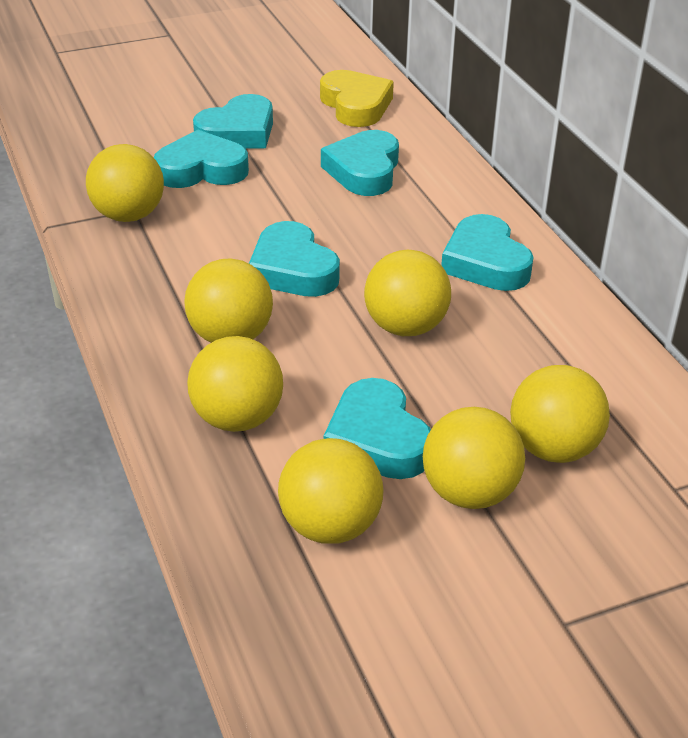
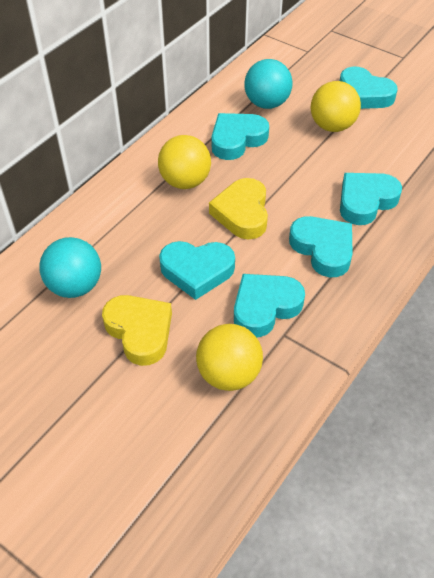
turquoise ball: none = 0 -> [39,237,101,298] [244,59,293,109] = 2
yellow ball: [86,144,164,222] [184,259,273,343] [187,336,283,432] [278,438,384,544] [364,250,451,336] [423,407,525,509] [510,365,610,463] = 7 -> [158,135,211,189] [196,324,263,391] [311,81,361,132] = 3
yellow heart: [320,70,394,127] = 1 -> [102,295,172,366] [209,178,268,239] = 2

